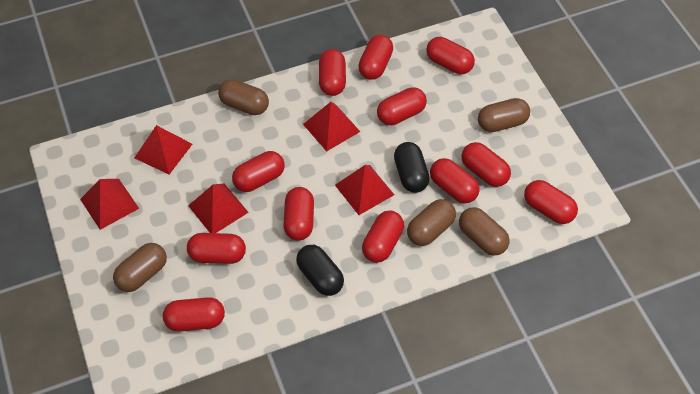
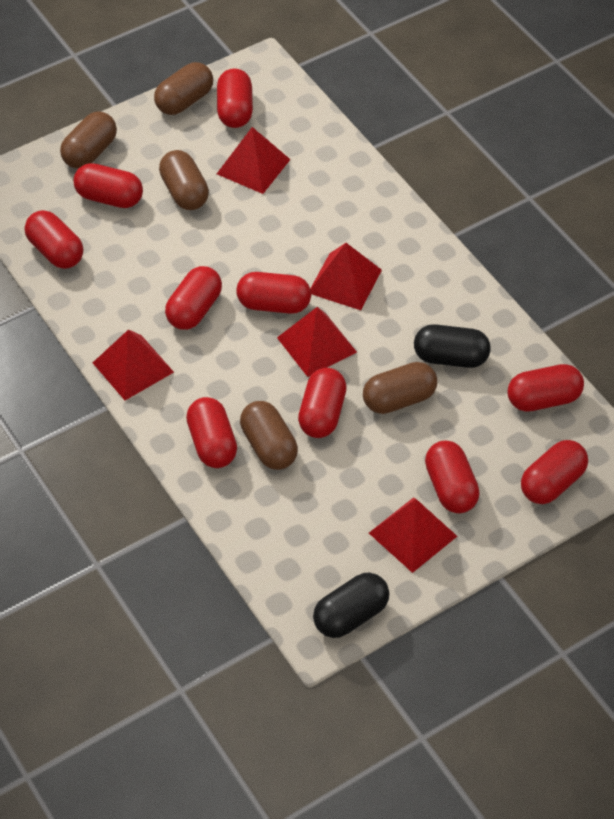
red capsule: [163,297,225,332] [187,233,246,264] [232,151,285,192] [283,187,314,241] [319,49,346,96] [358,35,393,80] [362,211,404,263] [377,87,427,125] [426,37,475,74] [430,158,480,203] [462,142,511,187] [524,180,578,224] = 12 -> [25,210,83,269] [73,163,143,208] [165,266,222,330] [186,397,237,468] [217,69,253,128] [237,272,311,314] [298,368,347,438] [425,440,480,513] [507,364,584,412] [521,440,588,504] = 10

